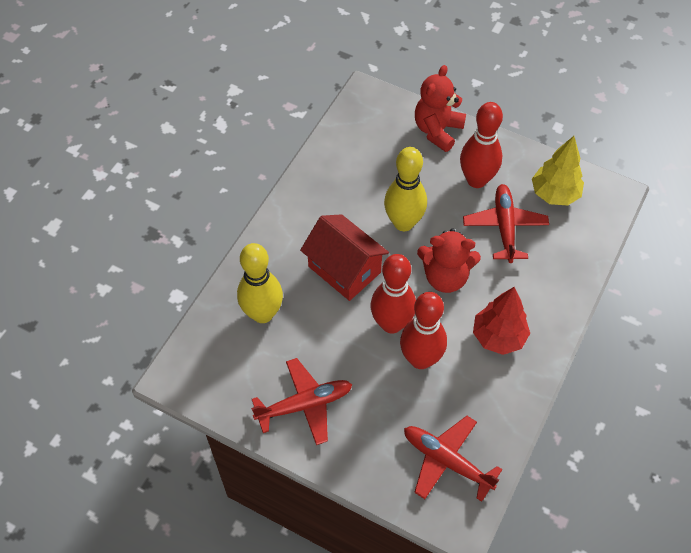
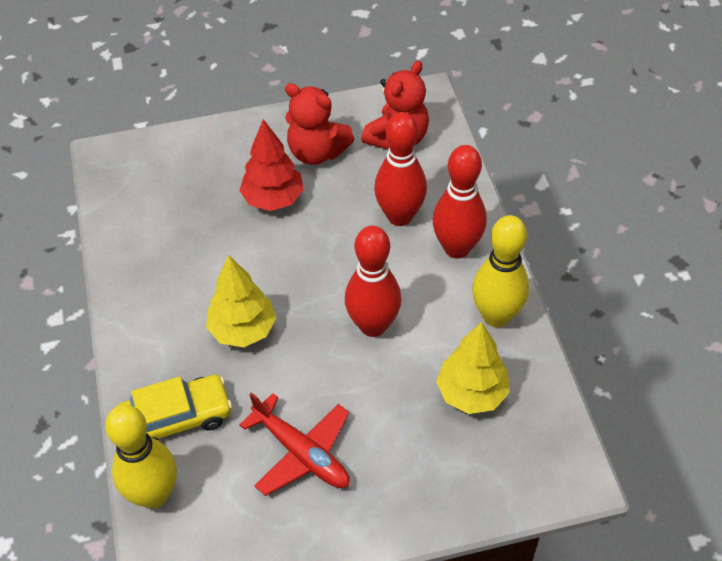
red house: [300,214,389,301] = 1 -> none = 0
red plane: [251,358,352,445] [404,416,503,502] [463,184,549,263] = 3 -> [239,392,350,496] = 1
yellow car: none = 0 -> [116,375,232,441] = 1
yellow tree: [532,136,584,206] = 1 -> [206,255,276,347] [436,322,510,414] = 2

